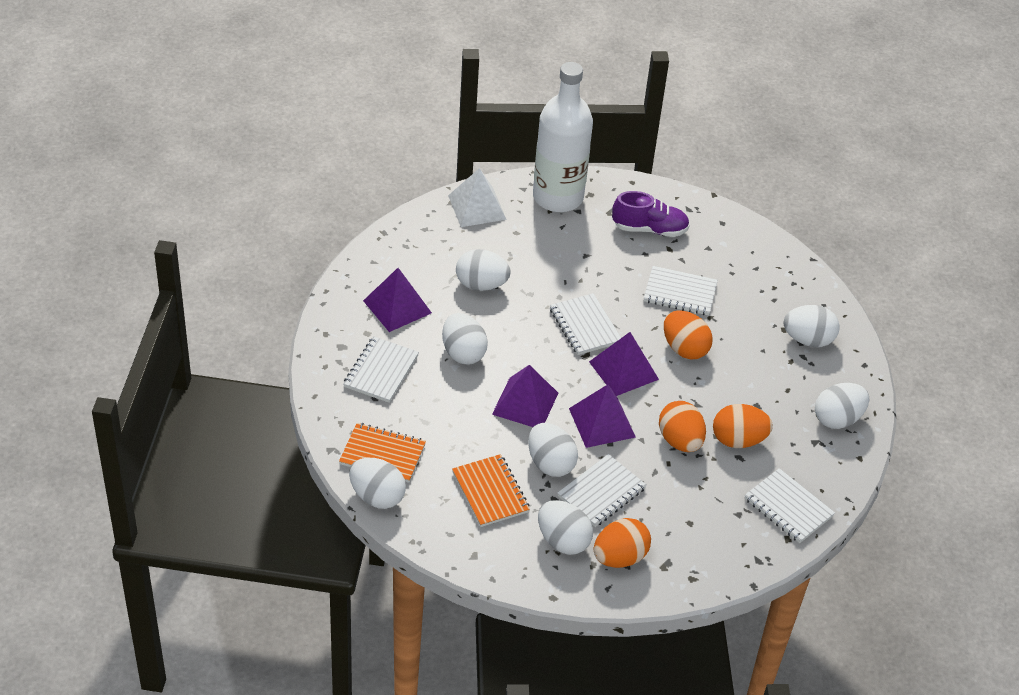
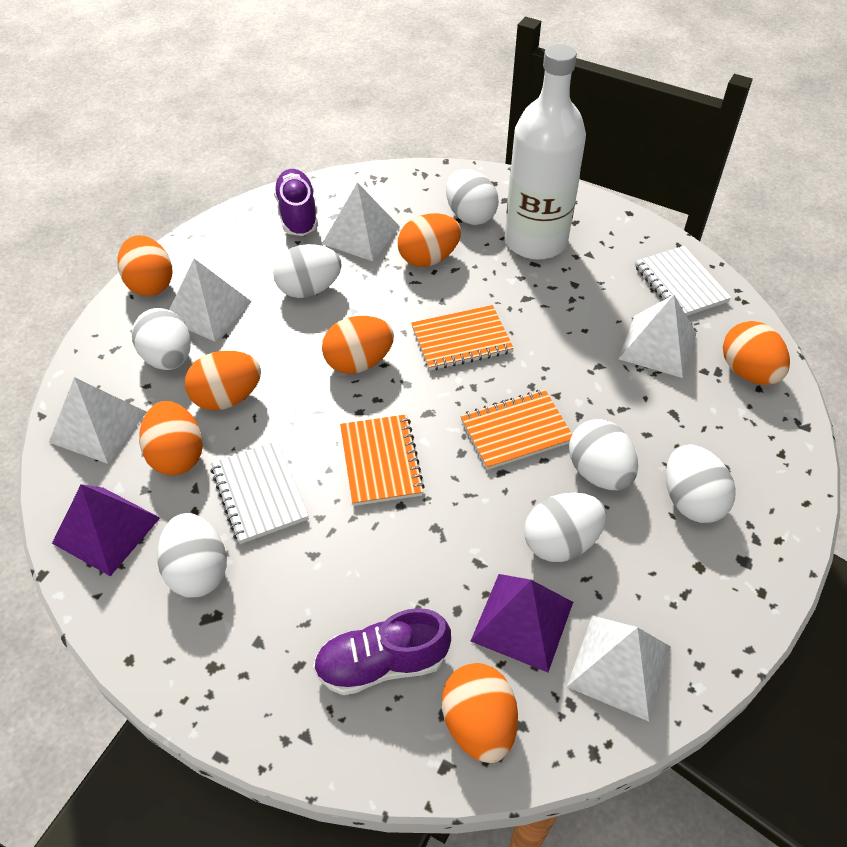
orange egg: [594,518,651,568] [659,401,706,452] [664,310,713,360] [713,404,773,448] = 4 -> [117,235,172,296] [139,401,203,475] [185,351,261,411] [322,316,394,374] [398,213,461,267] [442,663,518,763] [723,321,790,385] = 7
orange notebook: [339,423,426,483] [452,454,530,527] = 2 -> [340,414,425,506] [411,305,514,371] [460,389,572,470] = 3
purple pyramid: [363,268,432,332] [492,365,558,427] [569,384,636,448] [589,332,659,396] = 4 -> [52,484,160,576] [470,574,573,672] = 2
purple shoe: [612,191,690,237] = 1 -> [273,169,318,236] [313,608,451,695] = 2
white notebook: [343,336,419,403] [550,293,621,355] [557,454,646,527] [644,266,718,316] [744,468,835,543] = 5 -> [210,441,309,544] [635,246,731,316] = 2
white pyramid: [448,168,507,227] = 1 -> [49,377,147,464] [169,259,252,341] [322,182,400,261] [567,615,671,721] [619,295,696,378] = 5

